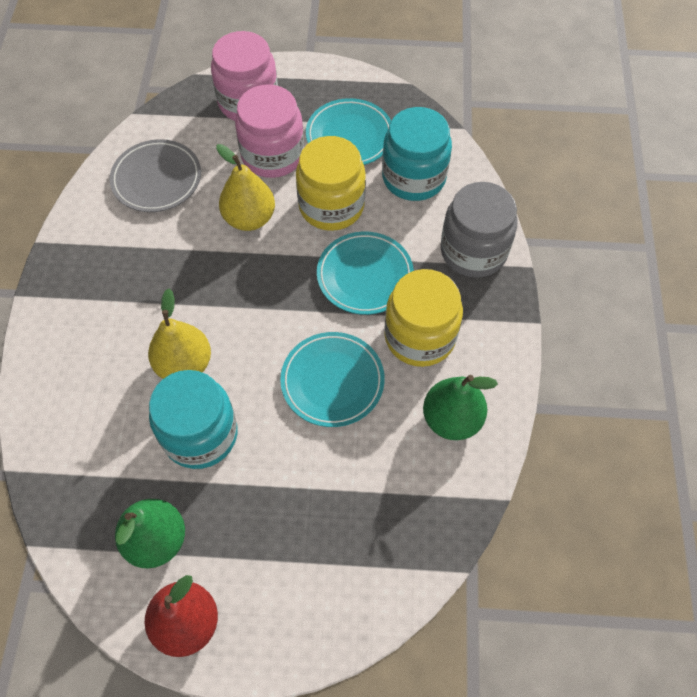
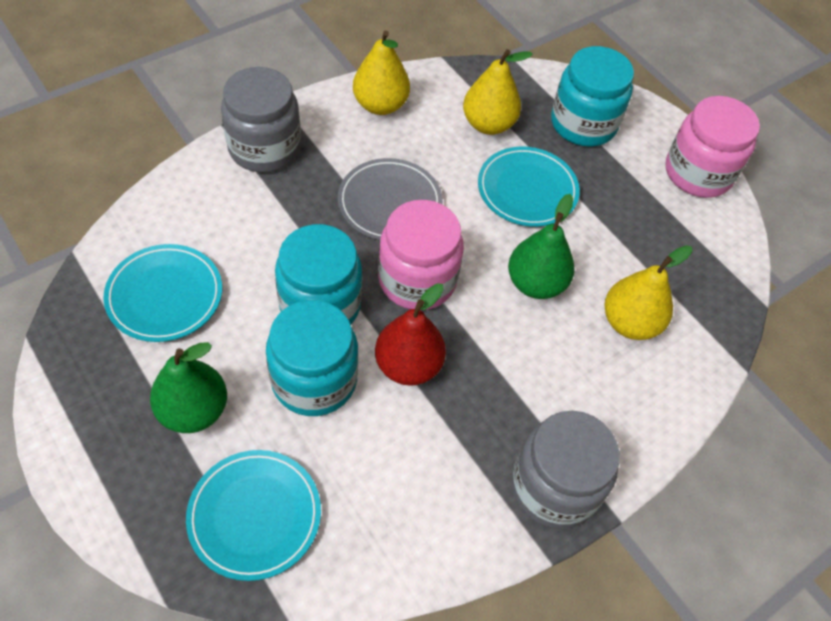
grey jar: [440,182,518,278] = 1 -> [221,67,301,173] [511,411,620,529] = 2
turquoise jar: [149,370,238,469] [382,107,452,201] = 2 -> [266,300,358,416] [275,224,362,324] [551,46,634,147] = 3
yellow jar: [296,136,366,231] [384,269,463,367] = 2 -> none = 0
yellow pear: [148,288,211,379] [216,144,275,231] = 2 -> [353,30,410,115] [463,49,533,135] [604,245,692,340] = 3

